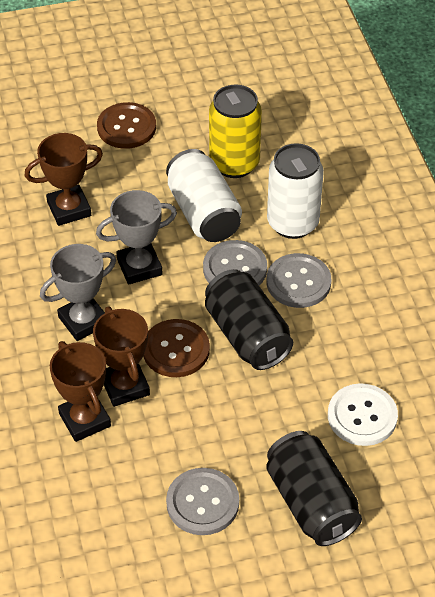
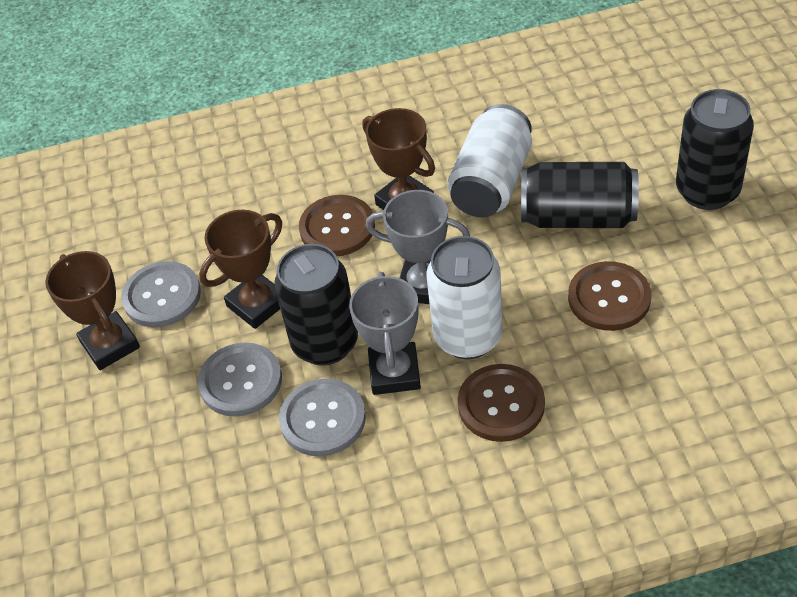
black can: [205,269,293,370] [266,431,362,546] = 2 -> [274,244,358,366] [521,162,639,228] [676,89,754,210] = 3
brown button: [97,102,156,149] [143,319,210,377] = 2 -> [299,195,375,256] [458,364,545,442] [568,261,651,331] = 3
white button: [328,383,398,446] = 1 -> none = 0
yellow can: [209,85,262,178] = 1 -> none = 0

